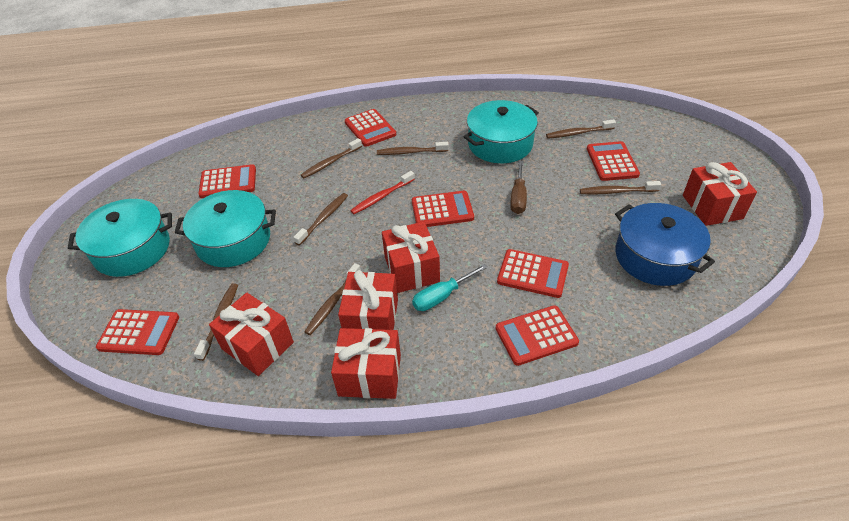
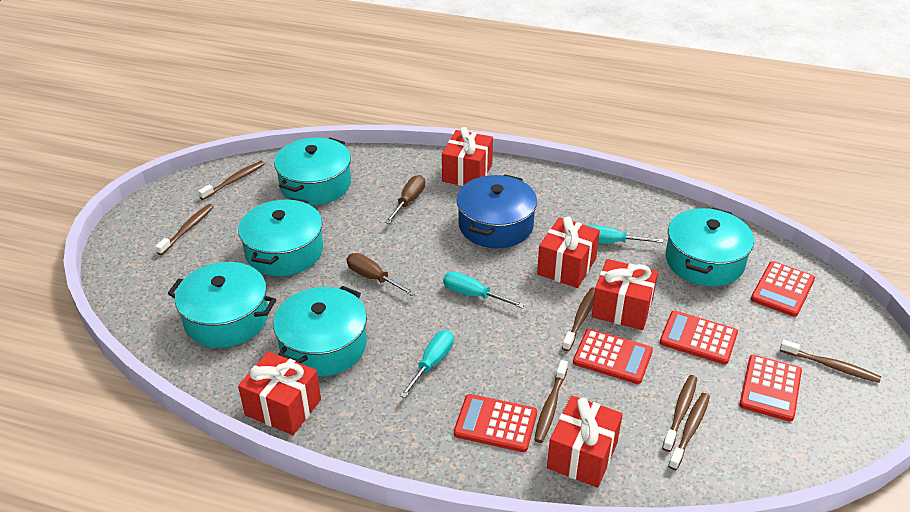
brown screwdriver: [510,161,527,214] = 1 -> [347,253,415,296] [385,175,425,224] = 2
red calculator: [96,309,179,355] [198,164,256,198] [345,109,396,147] [412,191,474,227] [495,305,579,366] [497,249,569,298] [587,141,640,181] = 7 -> [454,394,537,452] [573,329,653,384] [660,310,738,365] [739,355,802,422] [751,261,815,317] = 5
red toothbrush: [350,171,415,214] = 1 -> none = 0
turquoise pot: [68,199,172,277] [175,190,276,267] [463,100,539,163] = 3 -> [167,262,276,348] [238,198,323,276] [273,286,367,377] [274,137,351,205] [666,208,754,286] = 5
turquoise screwdriver: [412,264,488,311] = 1 -> [399,330,454,398] [443,272,525,308] [586,225,664,243] = 3

